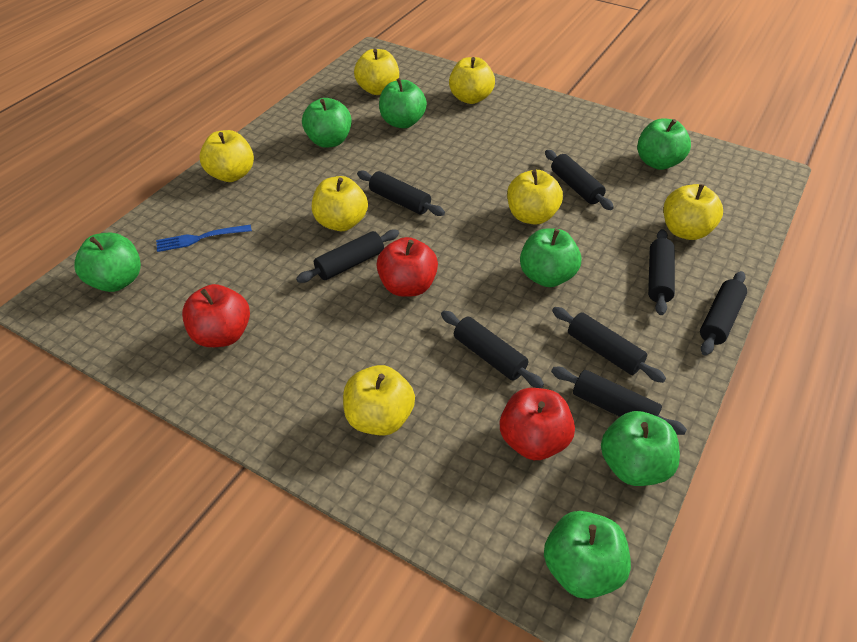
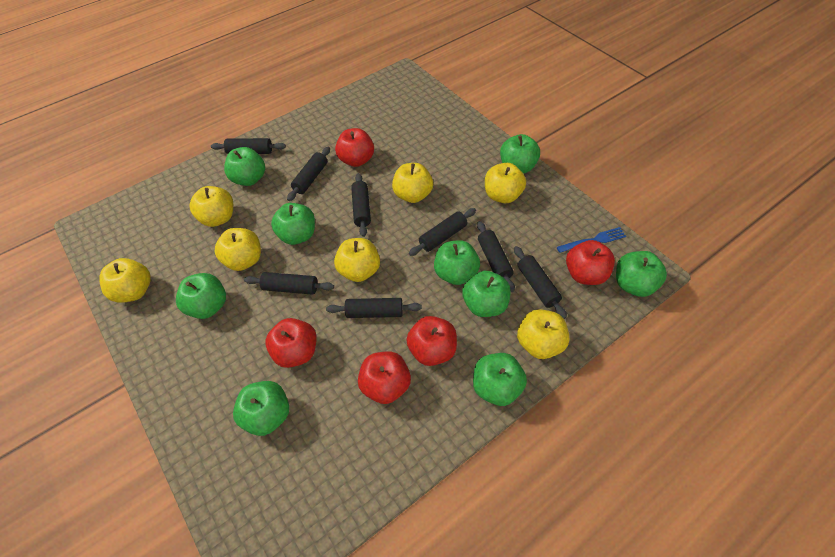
green apple: [74,233,141,292] [302,98,352,148] [379,78,427,128] [520,228,581,287] [544,511,631,599] [601,411,680,486] [637,119,691,170] = 7 -> [176,273,226,319] [224,147,265,186] [233,381,289,436] [271,203,315,245] [434,240,480,285] [462,271,510,317] [473,353,527,406] [500,134,540,174] [616,251,667,297] = 9
red apple: [182,284,250,347] [376,237,438,297] [500,388,575,460] = 3 -> [265,318,317,368] [335,128,374,167] [358,351,411,404] [406,316,457,366] [566,240,615,285] = 5

